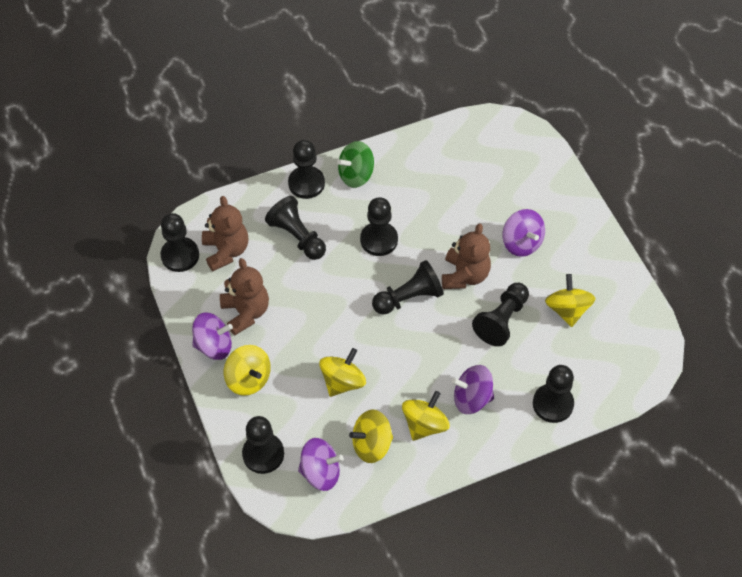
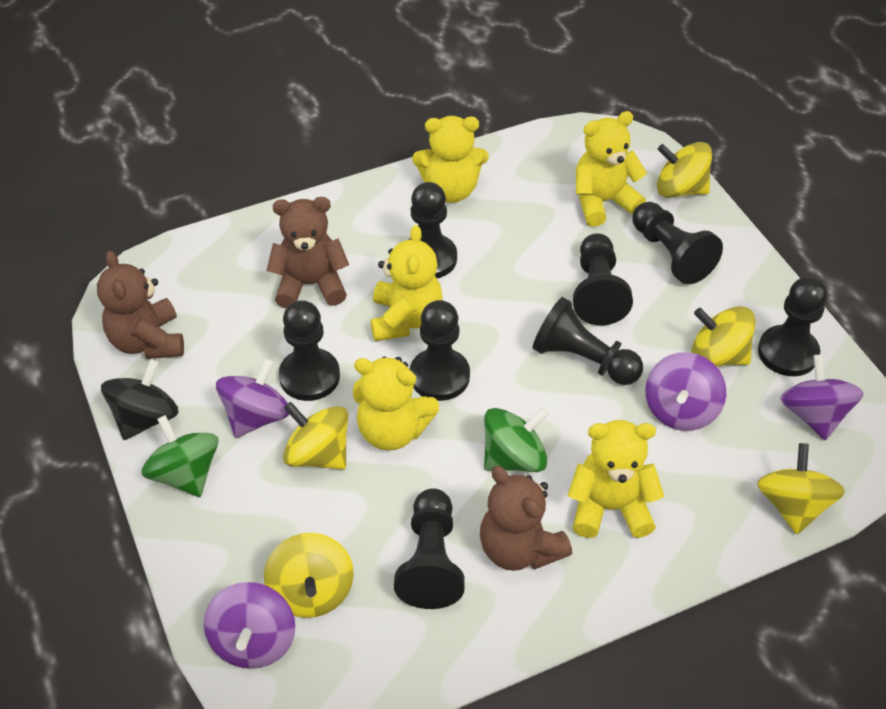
black spinning top: none = 0 -> [101,359,179,440] = 1
green spinning top: [337,141,374,188] = 1 -> [141,415,219,497] [484,407,549,472] = 2
yellow teddy bear: none = 0 -> [353,357,439,451] [371,225,443,341] [412,116,489,203] [568,420,664,538] [576,111,647,227] = 5

